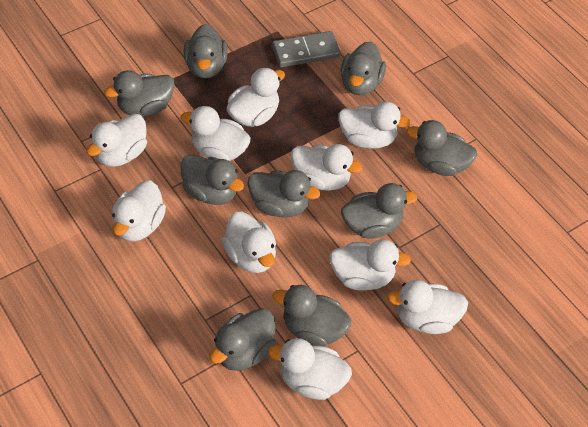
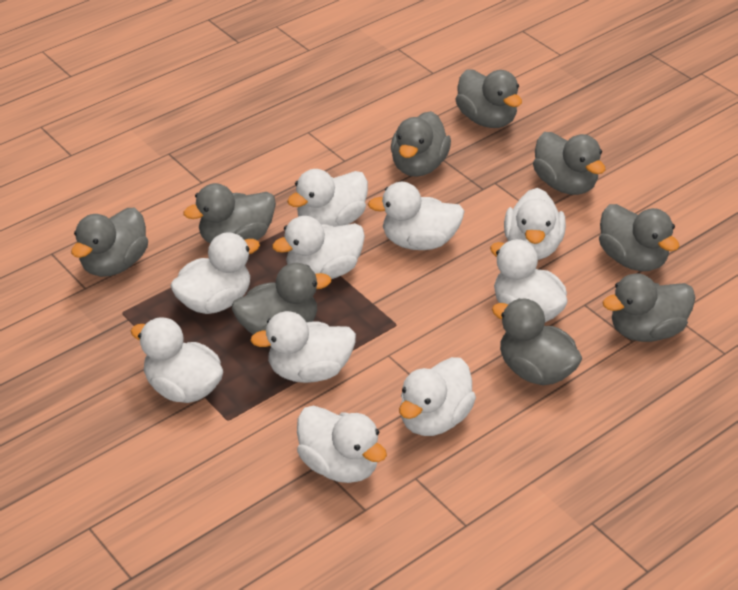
grey domino: [272,31,341,67] = 1 -> none = 0

